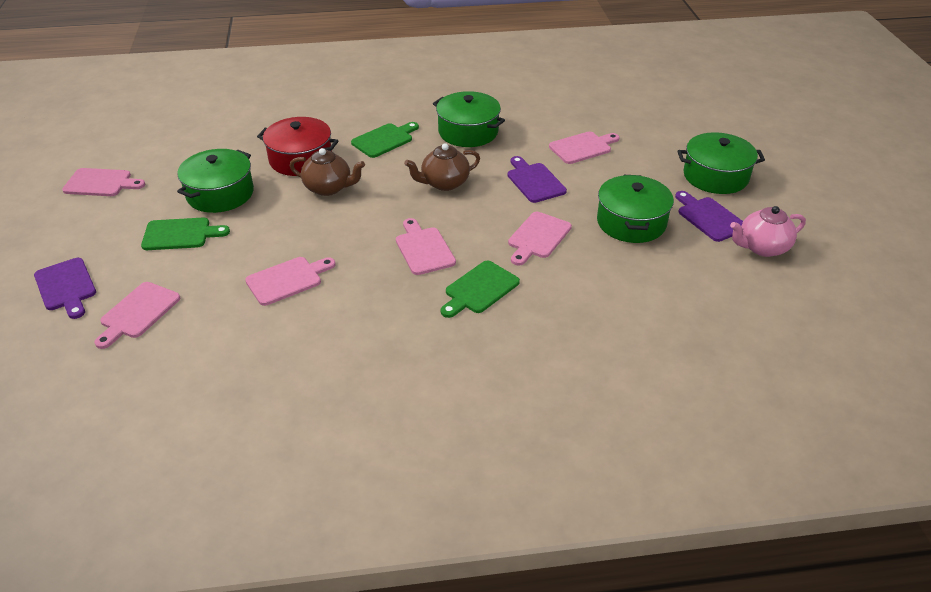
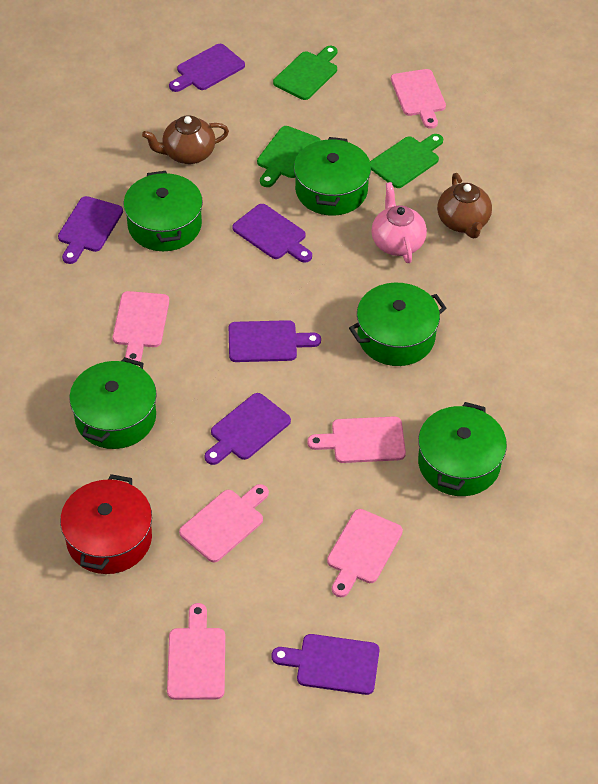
green pot: [177,149,254,213] [433,91,505,147] [597,175,674,243] [677,132,765,194] = 4 -> [69,357,157,449] [123,171,203,251] [294,137,371,216] [349,283,447,366] [418,402,507,496] = 5
purple cutting board: [34,258,96,319] [508,156,567,203] [675,191,743,242] = 3 -> [58,196,123,264] [169,44,245,92] [205,393,291,465] [229,320,321,362] [232,204,312,263] [272,634,380,695] = 6

